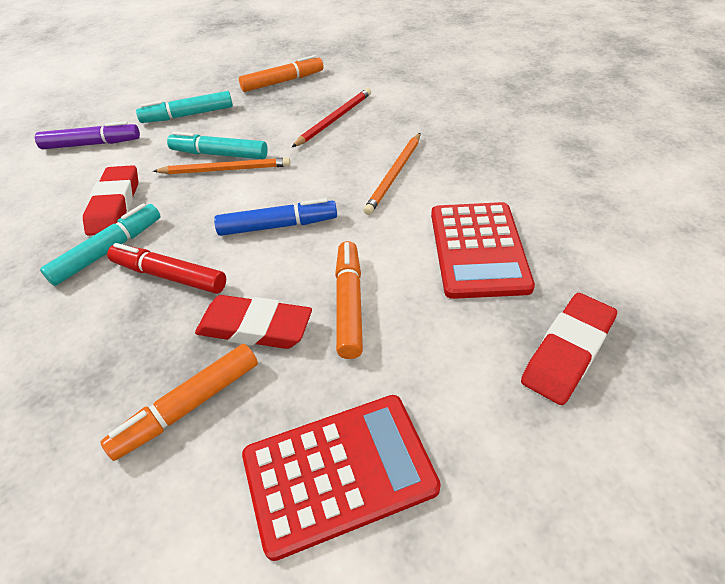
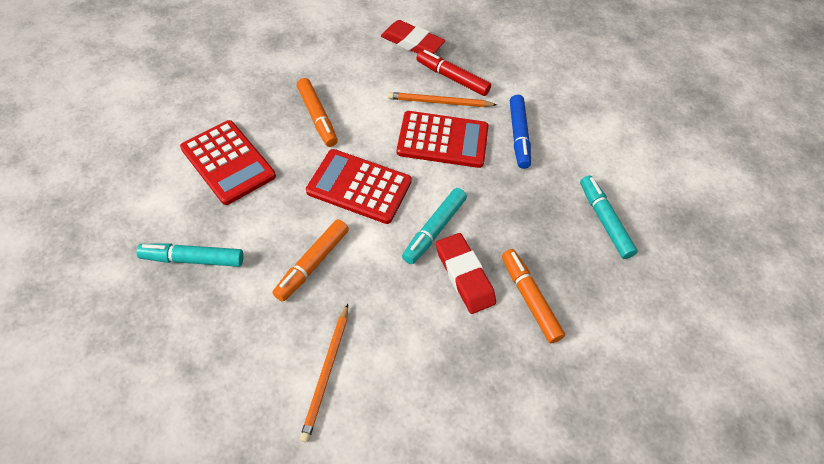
purple marker: [35,121,140,149] = 1 -> none = 0
red calculator: [242,395,441,561] [431,202,535,299] = 2 -> [180,120,276,205] [306,149,412,224] [397,111,488,168] = 3
red eraser: [83,165,138,236] [195,295,312,349] [521,293,617,405] = 3 -> [381,20,445,54] [436,233,496,314] = 2
red pencil: [292,88,371,147] = 1 -> none = 0

